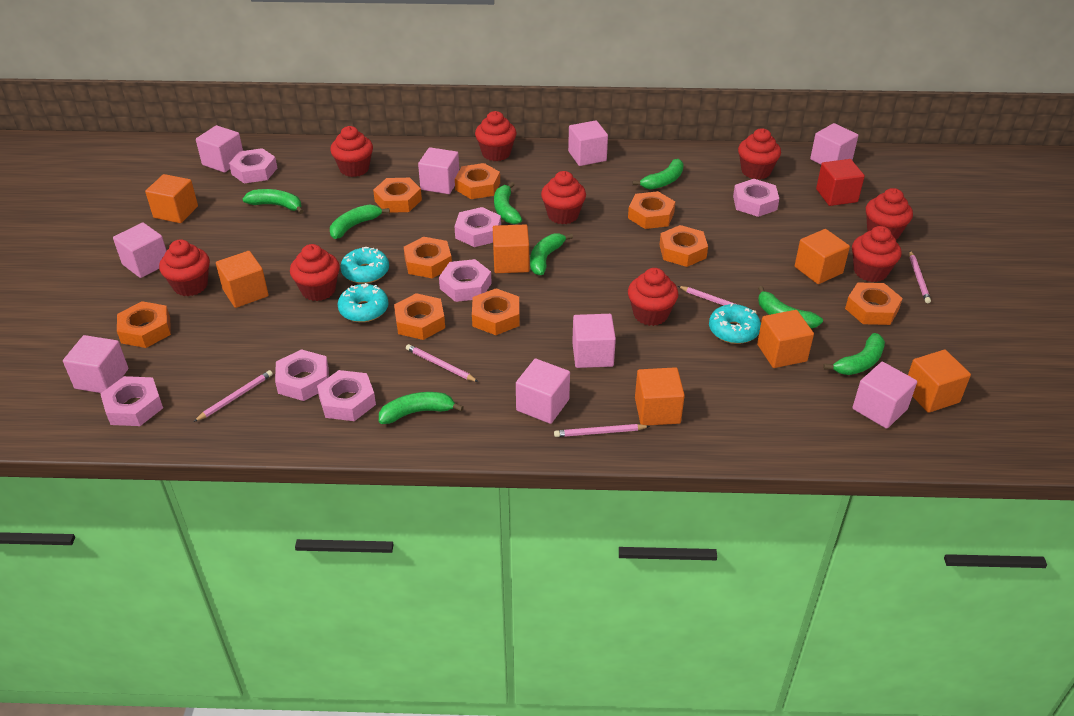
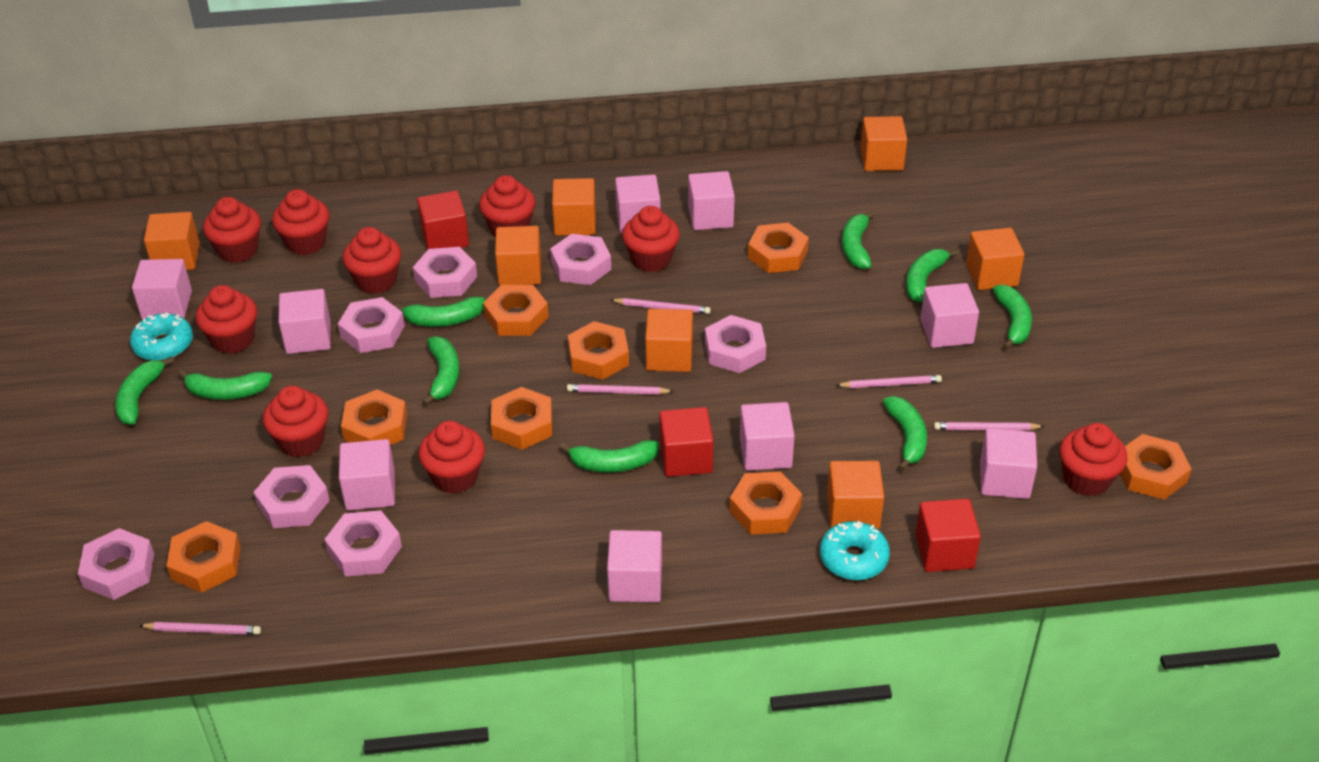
green banana: [242,189,303,214] [330,204,390,239] [379,392,464,424] [494,182,522,224] [530,233,573,275] [632,159,684,190] [758,286,823,328] [823,333,885,375] = 8 -> [115,356,174,425] [178,369,272,400] [395,297,485,327] [422,336,459,406] [560,440,659,473] [842,211,875,269] [883,396,927,471] [906,249,959,303] [993,284,1032,350] = 9
orange nut: [117,301,171,348] [373,178,422,213] [394,293,445,340] [404,237,452,279] [455,163,500,199] [472,288,520,335] [628,191,675,229] [659,225,708,267] [845,282,903,325] = 9 -> [166,521,241,593] [341,390,407,445] [483,285,549,336] [491,387,552,450] [568,321,629,380] [729,472,802,535] [748,222,809,273] [1120,434,1192,500] = 8
red cube: [816,159,865,206] = 1 -> [417,191,469,250] [660,407,713,477] [915,499,981,572] = 3
turquoise donut: [338,283,389,322] [340,247,389,284] [709,303,761,344] = 3 -> [130,312,193,361] [820,521,890,580] = 2

